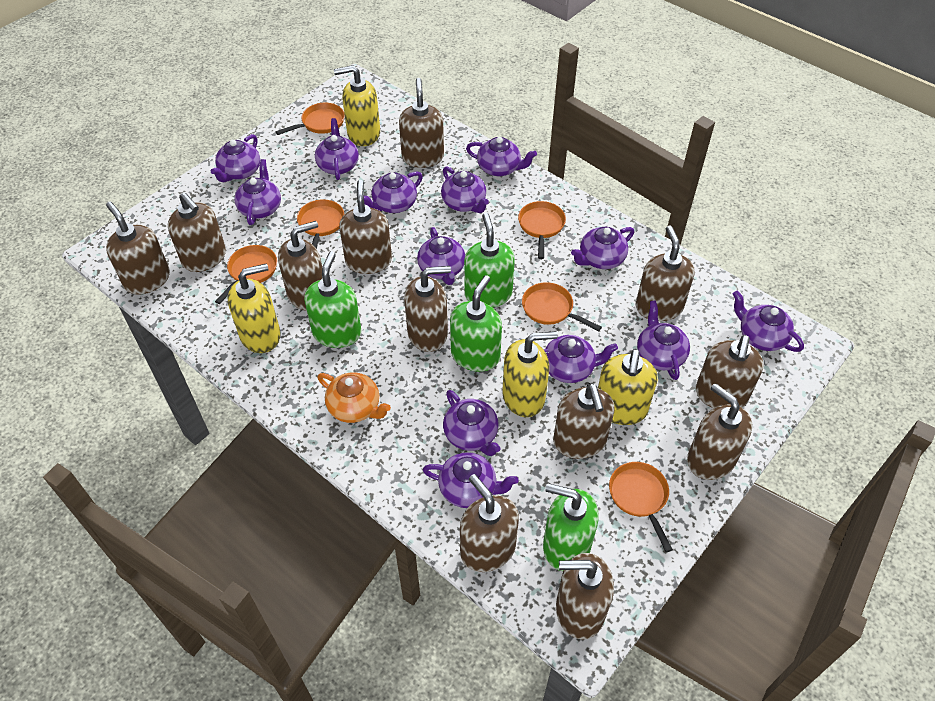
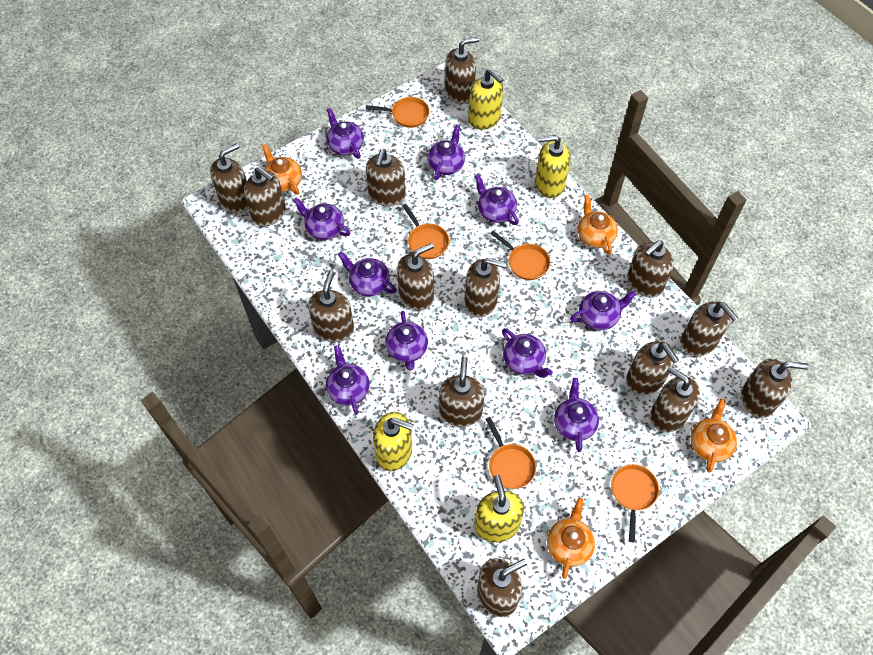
brown soap dispenser: [106,202,170,294] [168,192,226,272] [278,221,323,311] [339,180,392,274] [399,78,444,168] [404,266,451,352] [460,474,519,572] [553,383,615,459] [556,553,614,640] [636,225,695,321] [687,383,752,480] [696,335,764,409] = 12 -> [210,143,248,213] [244,167,286,227] [308,271,354,342] [366,149,406,206] [397,243,434,311] [439,357,485,427] [445,37,479,104] [465,258,506,317] [477,558,527,617] [626,341,679,395] [627,240,674,298] [650,366,700,432] [681,302,738,356] [741,359,809,418] = 14
green soap dispenser: [304,251,361,348] [450,275,502,372] [464,213,515,308] [543,483,599,571] = 4 -> none = 0
orange pan: [215,245,277,304] [275,103,345,135] [297,199,344,249] [518,201,566,259] [522,282,602,331] [609,462,673,552] = 6 -> [366,97,429,128] [402,204,449,259] [486,417,536,489] [490,230,550,280] [611,464,659,542] = 5
orange teapot: [317,372,391,423] = 1 -> [262,144,302,195] [547,498,595,579] [578,194,618,255] [691,399,737,473] = 4
purple teapot: [211,134,260,182] [234,159,281,225] [315,118,359,180] [364,171,423,213] [417,227,465,285] [423,452,519,508] [441,166,489,213] [443,390,501,456] [466,137,537,176] [543,335,618,383] [571,227,634,269] [637,300,690,380] [733,291,804,352] = 13 -> [293,198,350,240] [326,108,364,159] [326,345,370,415] [338,252,396,296] [385,311,428,371] [427,125,465,180] [474,174,519,225] [502,328,553,378] [554,378,599,452] [570,291,637,330] = 10

